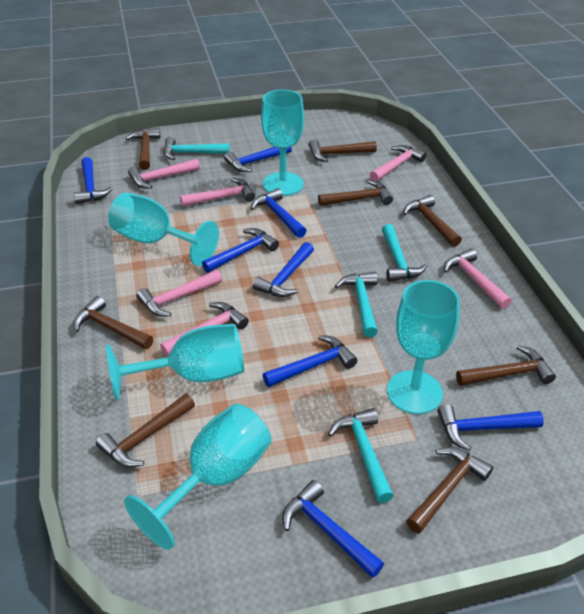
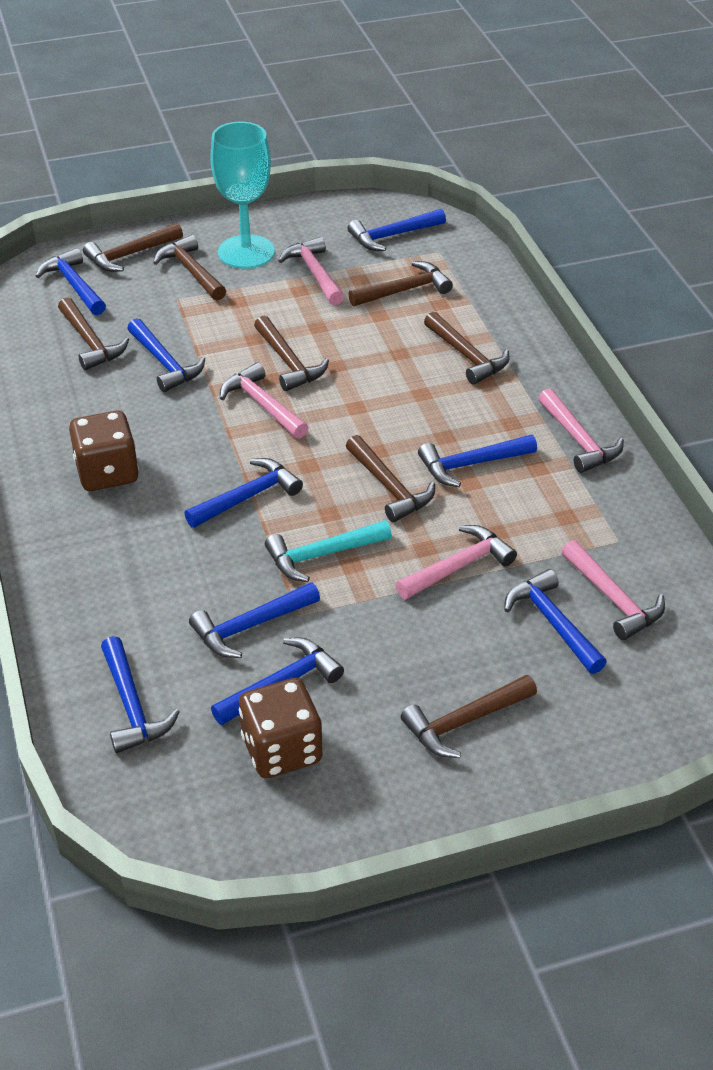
blue hammer: [74,157,112,204] [202,228,279,273] [224,147,292,172] [250,188,307,238] [253,242,314,297] [263,335,357,387] [282,480,384,578] [437,404,544,451] = 8 -> [36,248,106,315] [101,636,180,753] [127,318,205,392] [184,458,303,528] [189,582,320,658] [211,637,344,725] [347,209,446,251] [418,435,537,487] [504,569,607,674] = 9
brown dice: none = 0 -> [69,411,139,491] [239,678,323,778] = 2
pink hammer: [128,159,200,189] [137,270,222,317] [160,302,249,357] [180,178,255,207] [370,145,427,181] [444,248,512,309] = 6 -> [220,362,309,439] [278,237,344,305] [396,525,517,600] [538,388,624,473] [561,540,665,640] = 5
turquoise goblet: [106,324,244,401] [108,192,219,266] [124,404,271,550] [261,90,304,196] [387,280,460,414] = 5 -> [210,122,275,269] = 1
turquoise hammer: [164,137,230,160] [328,408,393,503] [335,272,378,337] [382,224,427,282] = 4 -> [265,520,392,582] = 1

